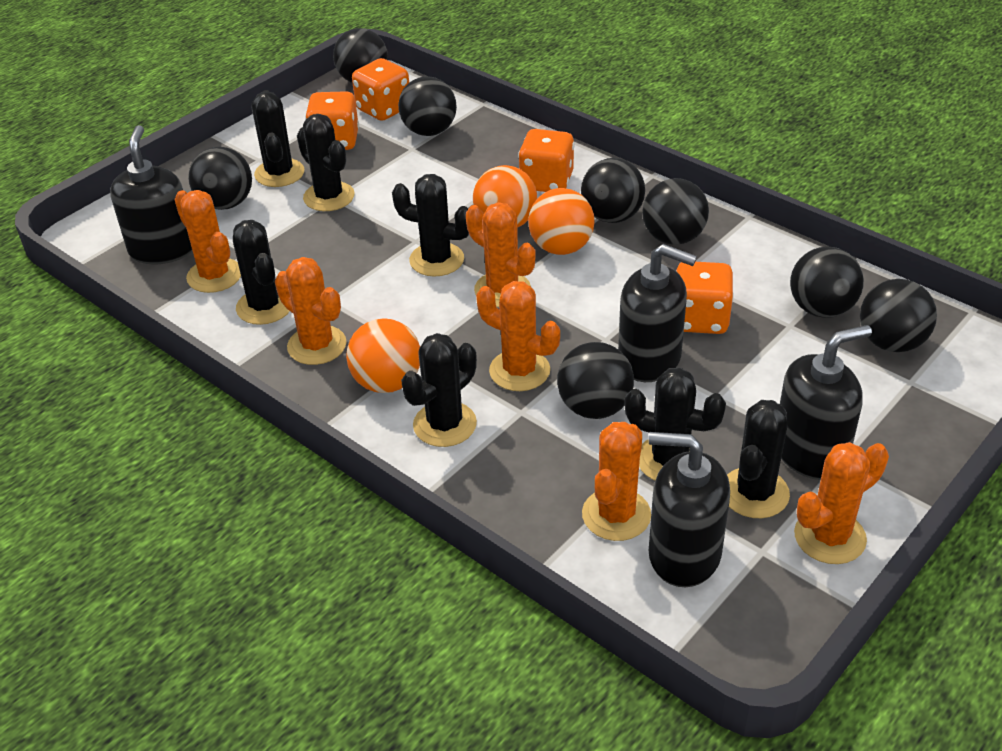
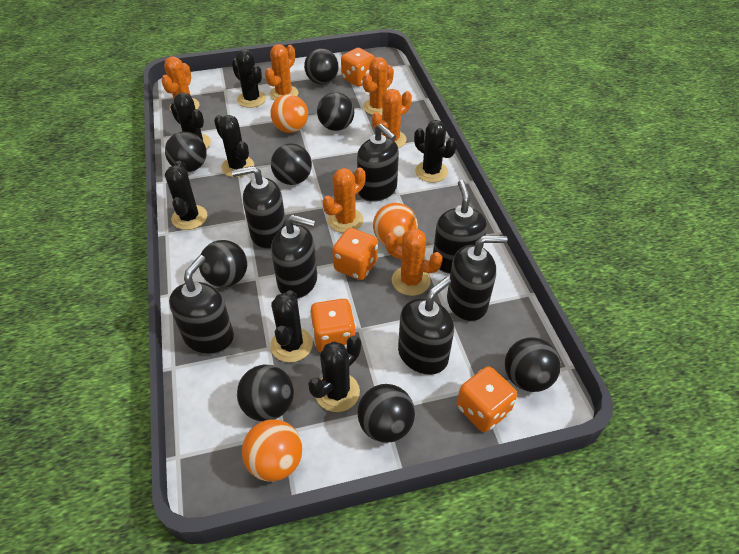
black soap dispenser: [110,125,192,264] [618,244,697,382] [648,432,730,587] [780,325,872,480] = 4 -> [169,255,234,354] [232,166,286,249] [271,215,317,299] [357,124,399,202] [398,277,454,375] [433,180,487,274] [447,235,507,321] = 7

